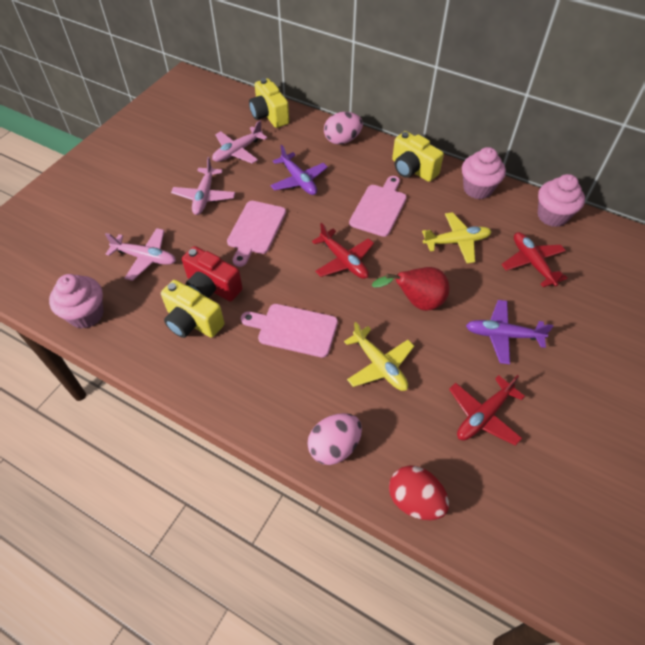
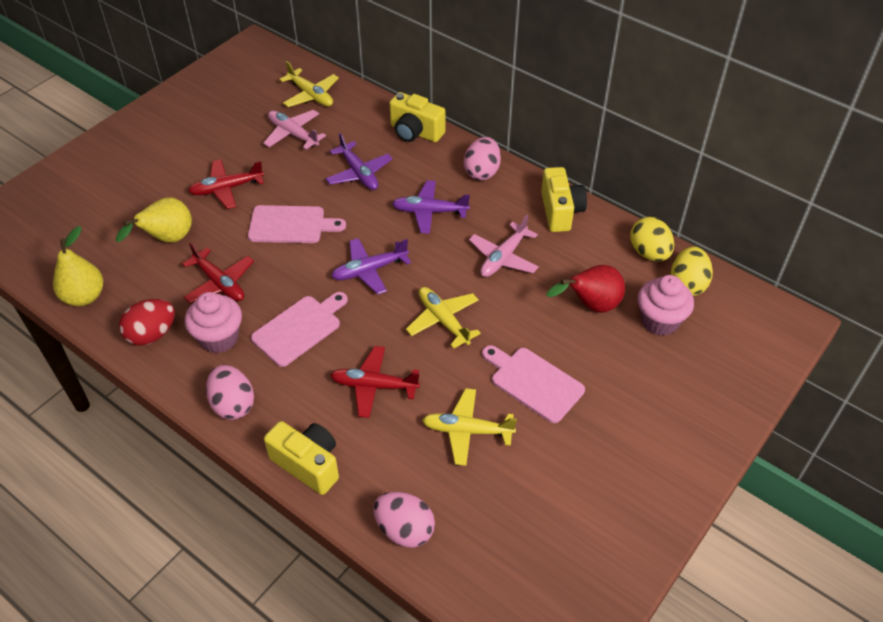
pink cupcake: [49,274,104,329] [462,147,506,199] [538,174,585,227] = 3 -> [185,292,242,353] [638,275,694,336] = 2
pink egg: [307,413,362,465] [324,112,363,144] = 2 -> [206,365,254,420] [373,492,435,548] [464,137,501,180] = 3
pink plane: [105,228,176,281] [171,157,235,215] [212,120,268,164] = 3 -> [263,110,326,150] [469,215,539,277] = 2
purple plane: [270,145,328,195] [466,300,554,364] = 2 -> [326,133,392,190] [331,238,411,294] [392,180,470,234] = 3
red camera: [182,246,243,301] = 1 -> none = 0
yellow egg: none = 0 -> [630,217,674,261] [671,246,713,296] = 2
yellow pear: none = 0 -> [53,226,103,306] [116,197,192,243] = 2
yellow plane: [344,322,414,391] [422,212,492,263] = 2 -> [279,61,339,107] [406,287,481,349] [422,388,517,466] = 3

